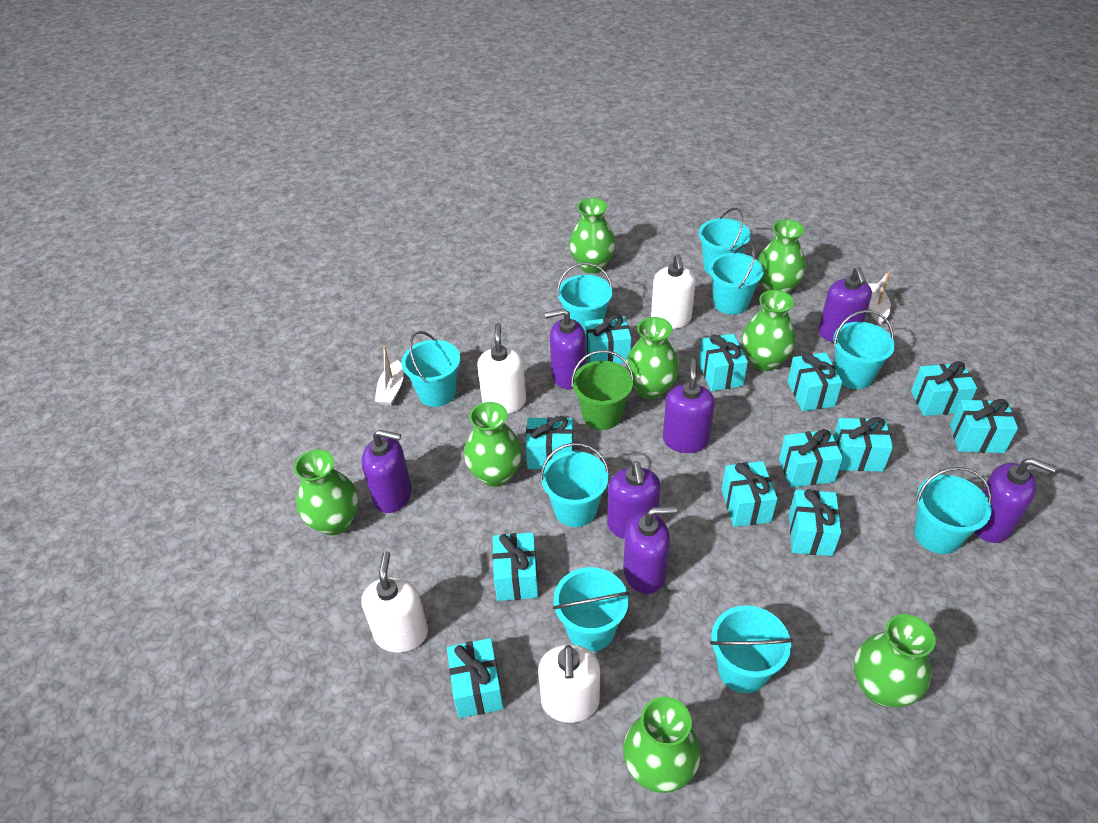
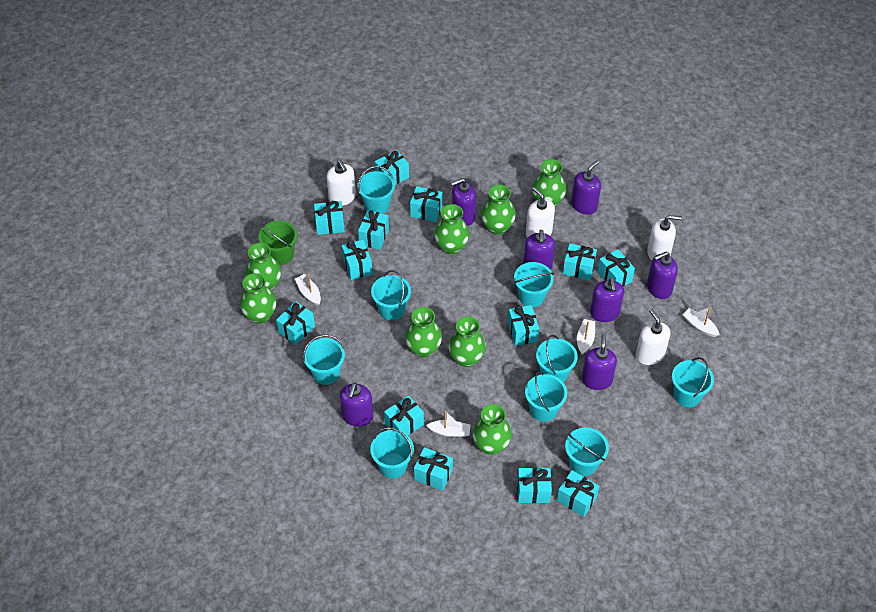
turquoise gift: [447,638,503,718] [493,533,538,601] [526,416,574,469] [585,314,631,364] [699,334,748,391] [721,461,778,527] [779,429,843,488] [787,352,842,411] [789,489,841,556] [833,417,893,472] [911,361,977,416] [950,399,1018,453] = 12 -> [276,301,315,345] [314,201,345,235] [342,240,373,280] [358,210,389,250] [375,150,409,185] [384,396,424,435] [410,186,443,222] [414,447,453,491] [508,305,539,346] [517,468,552,503] [557,470,599,517] [563,243,597,281] [597,249,635,287] = 13
white boat: [375,346,403,406] [868,271,891,324] = 2 -> [295,274,321,306] [426,411,471,437] [577,319,595,355] [682,307,720,337] = 4

